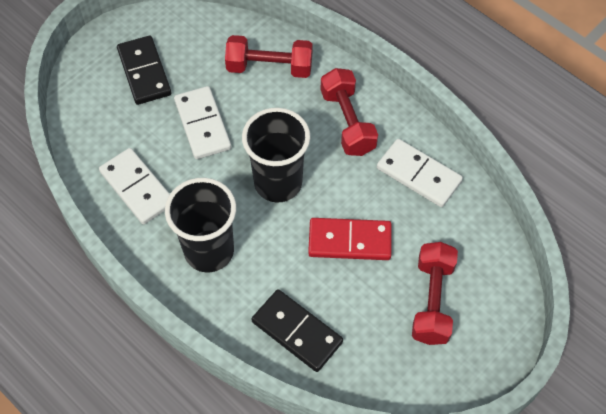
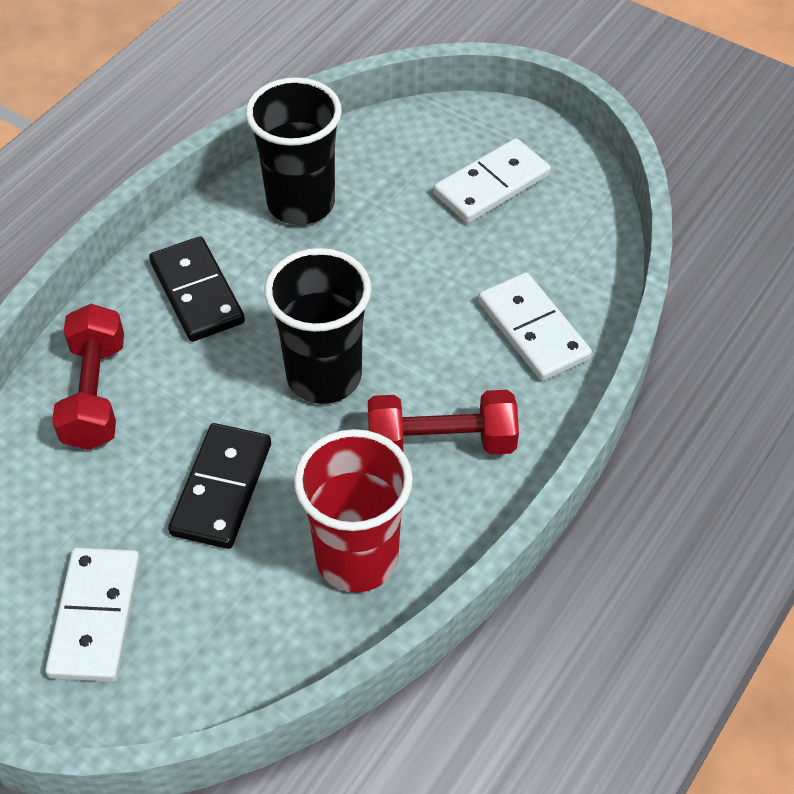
red cup: none = 0 -> [294,429,413,592] = 1
red domino: [308,218,392,260] = 1 -> none = 0
red dumbbell: [225,35,313,78] [321,68,378,156] [412,242,458,345] = 3 -> [52,304,124,450] [368,390,519,455] = 2

